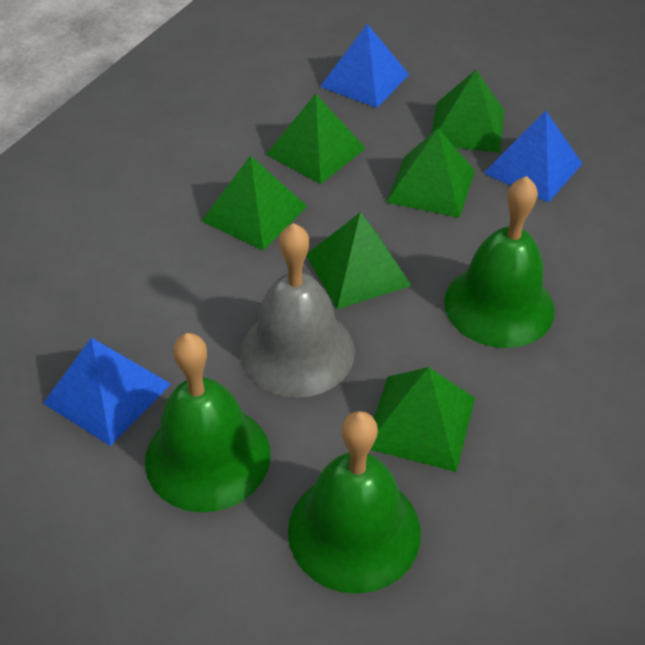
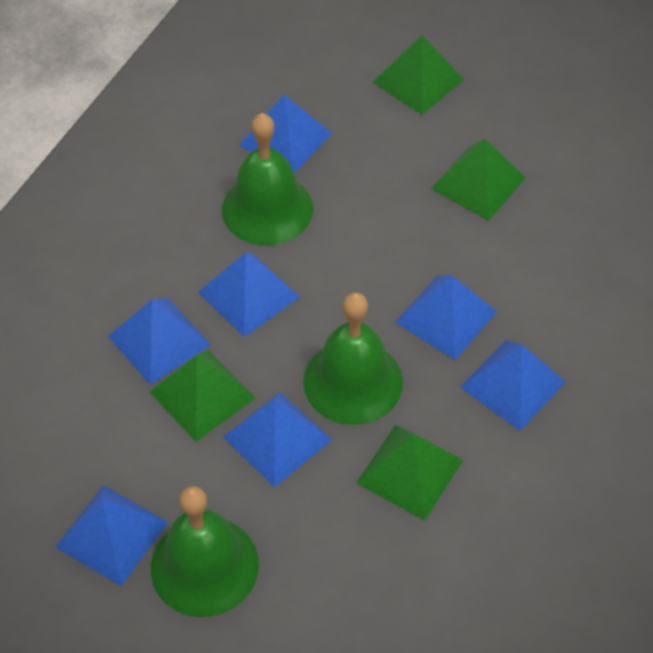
blue pyramid: [43,338,171,446] [320,24,409,108] [484,111,582,203] = 3 -> [56,485,168,586] [108,298,211,385] [198,252,300,337] [223,392,332,487] [239,94,332,174] [395,275,497,360] [460,340,566,431] = 7
green pyramid: [202,155,307,251] [266,93,366,184] [307,212,412,309] [370,367,475,472] [386,128,475,218] [432,70,504,153] = 6 -> [150,350,255,442] [356,425,463,521] [373,35,464,115] [431,139,526,221] = 4
grey bell: [241,223,355,398] = 1 -> none = 0

